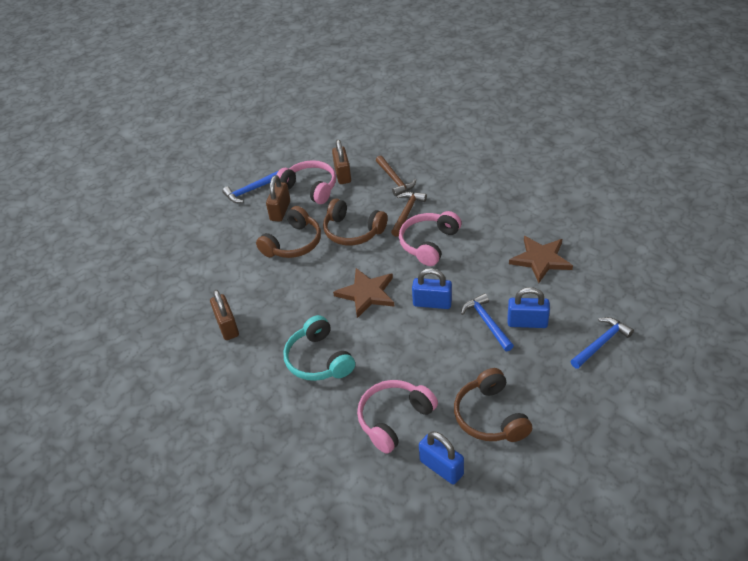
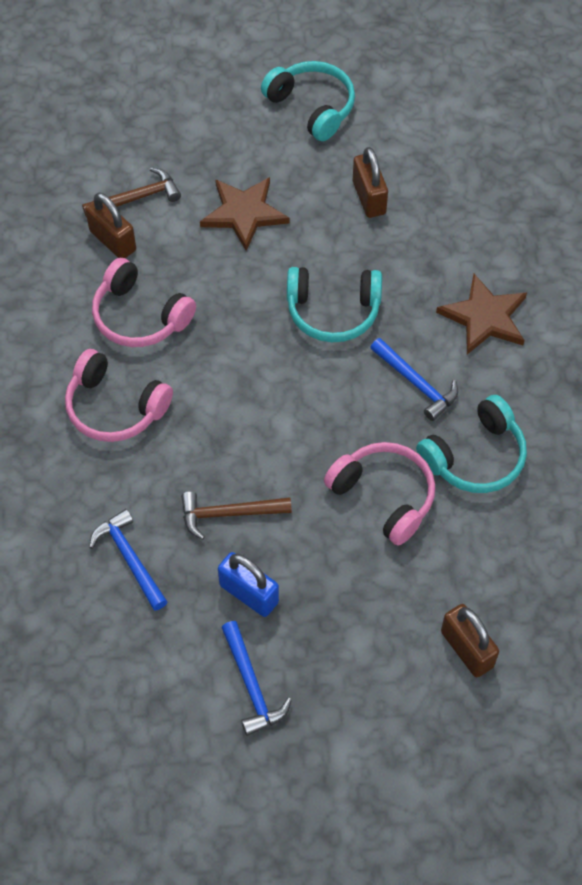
blue padlock: [412,268,452,309] [419,431,464,485] [508,287,550,328] = 3 -> [218,552,279,617] = 1
brown headphones: [256,206,321,258] [323,199,388,246] [454,368,532,442] = 3 -> none = 0
turquoise headphones: [283,315,355,381] = 1 -> [261,61,355,141] [287,267,382,342] [416,395,527,493] = 3

